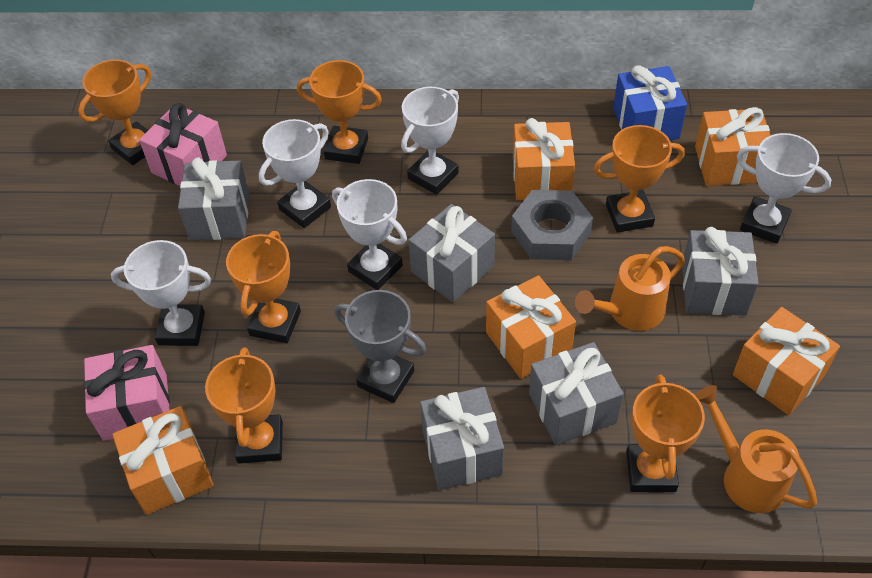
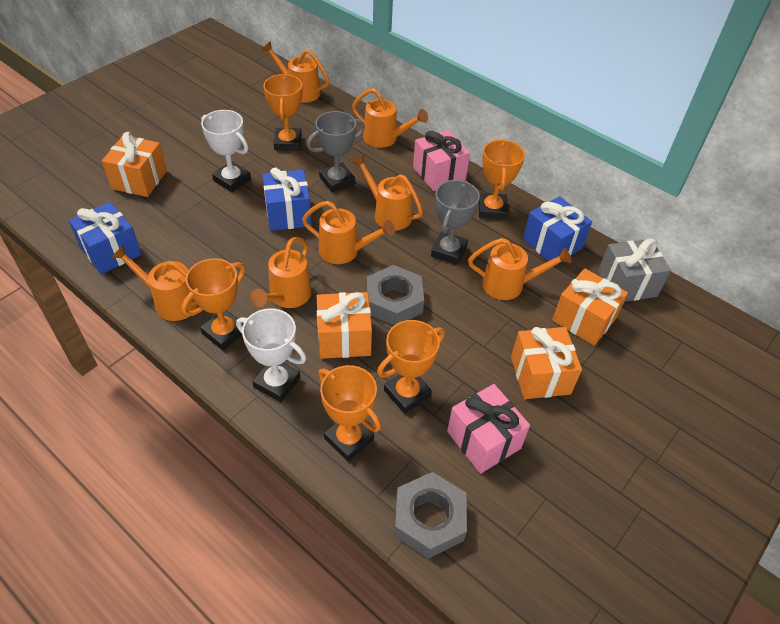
blue gift: [613,65,687,140] = 1 -> [69,202,142,274] [262,168,312,231] [523,196,592,261] = 3
grey gift: [178,157,250,240] [408,204,495,303] [420,387,504,490] [529,342,624,445] [682,227,759,316] = 5 -> [598,238,671,302] = 1
grey nut: [511,190,593,260] = 1 -> [366,265,424,325] [394,472,467,559] = 2
grey trophy: [334,290,426,403] = 1 -> [307,111,365,192] [431,180,480,265] = 2
orange gift: [112,406,214,515] [486,275,576,379] [513,118,575,200] [695,107,771,186] [733,307,840,415] = 5 -> [102,132,167,197] [317,292,372,359] [511,327,582,399] [552,269,628,346] = 4
orange trophy: [78,60,151,165] [205,347,283,464] [226,231,301,343] [297,60,382,164] [594,125,685,233] [626,375,705,492] = 6 -> [181,258,245,351] [264,74,302,151] [318,365,381,462] [377,320,445,414] [479,139,525,220] = 5
orange watering can: [575,246,685,331] [695,385,817,513] = 2 -> [111,245,198,321] [250,237,312,308] [261,41,330,103] [302,201,395,264] [352,88,428,148] [352,155,423,230] [468,238,572,300] = 7
white trophy: [111,240,211,346] [259,119,331,228] [332,179,407,290] [401,87,459,195] [737,133,832,244] = 5 -> [201,110,251,192] [236,309,306,402] = 2

